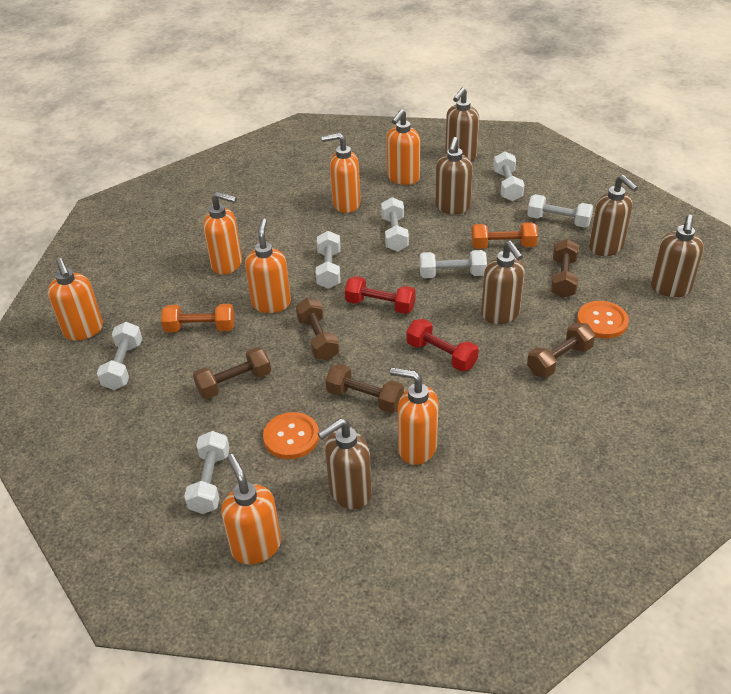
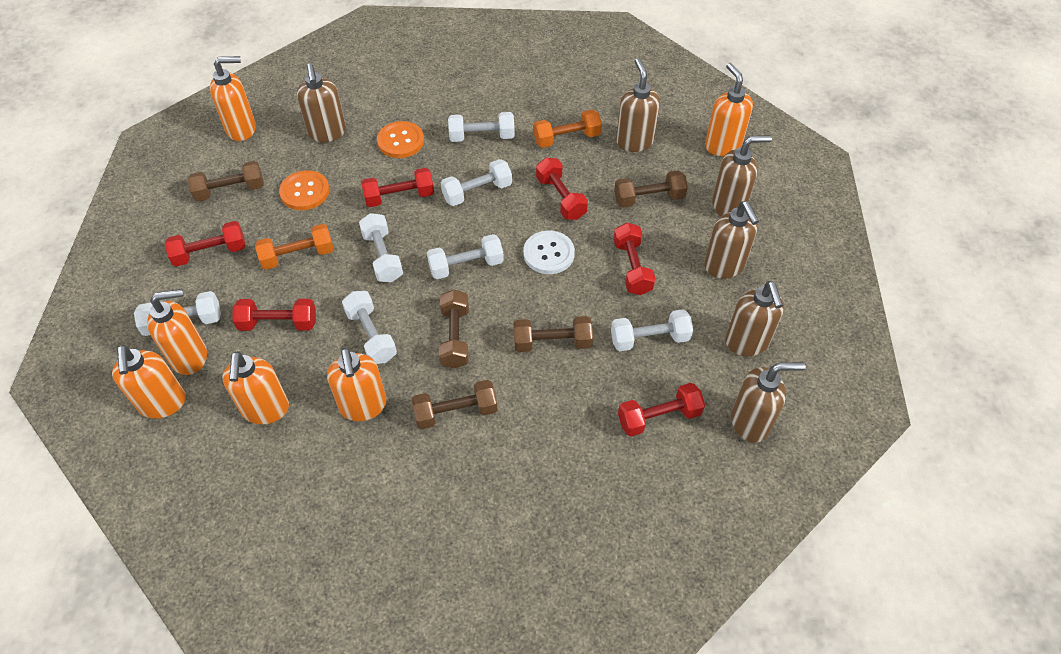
orange soap dispenser: [48,258,103,341] [203,192,242,275] [221,454,281,564] [245,218,291,313] [321,133,361,213] [387,109,420,185] [390,368,439,465] = 7 -> [112,345,186,419] [147,289,207,375] [210,56,256,141] [222,351,289,424] [327,348,387,421] [705,63,753,156] = 6
red dumbbell: [345,276,416,314] [406,319,479,372] = 2 -> [165,221,245,267] [232,299,316,331] [361,168,434,207] [536,157,588,220] [613,223,656,295] [618,383,705,436] = 6
white button: none = 0 -> [523,230,575,274] = 1

